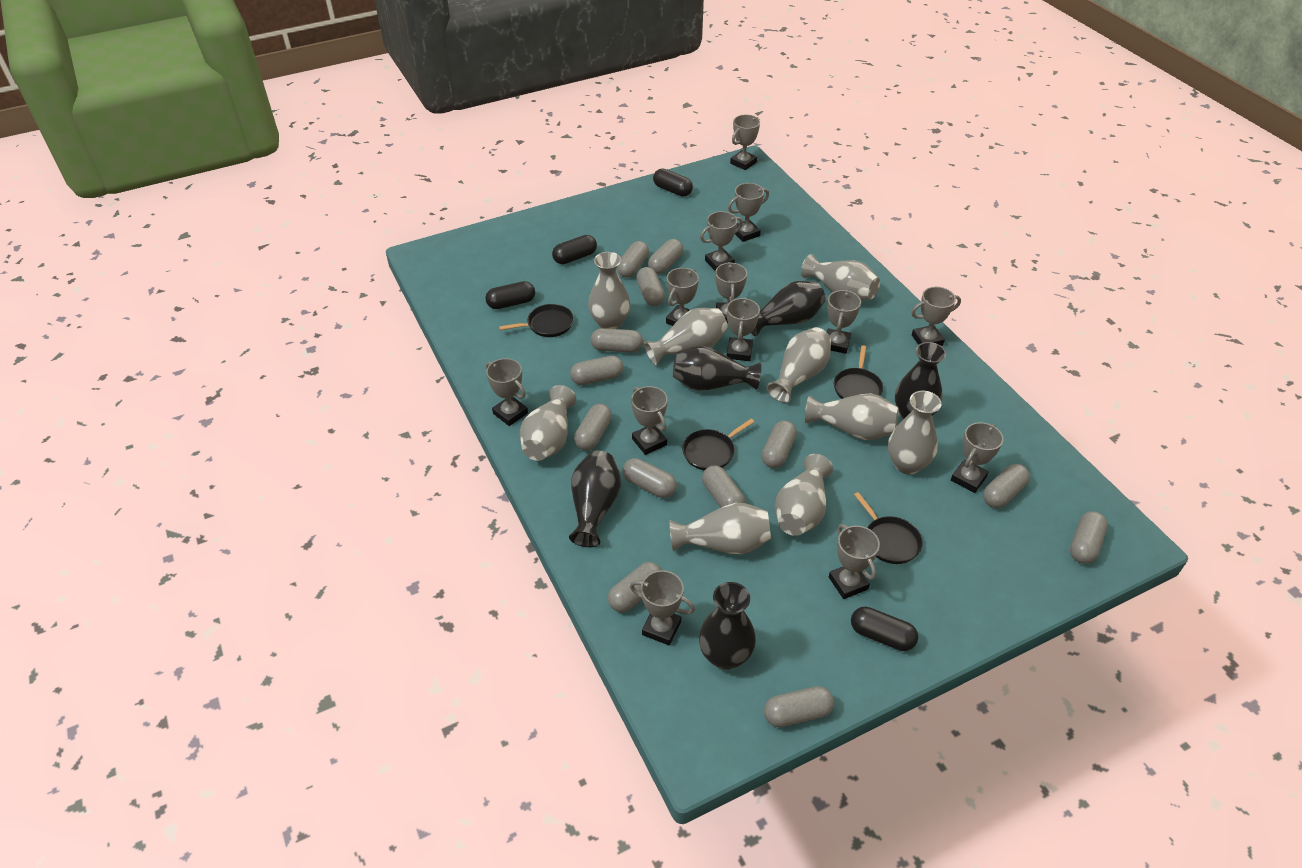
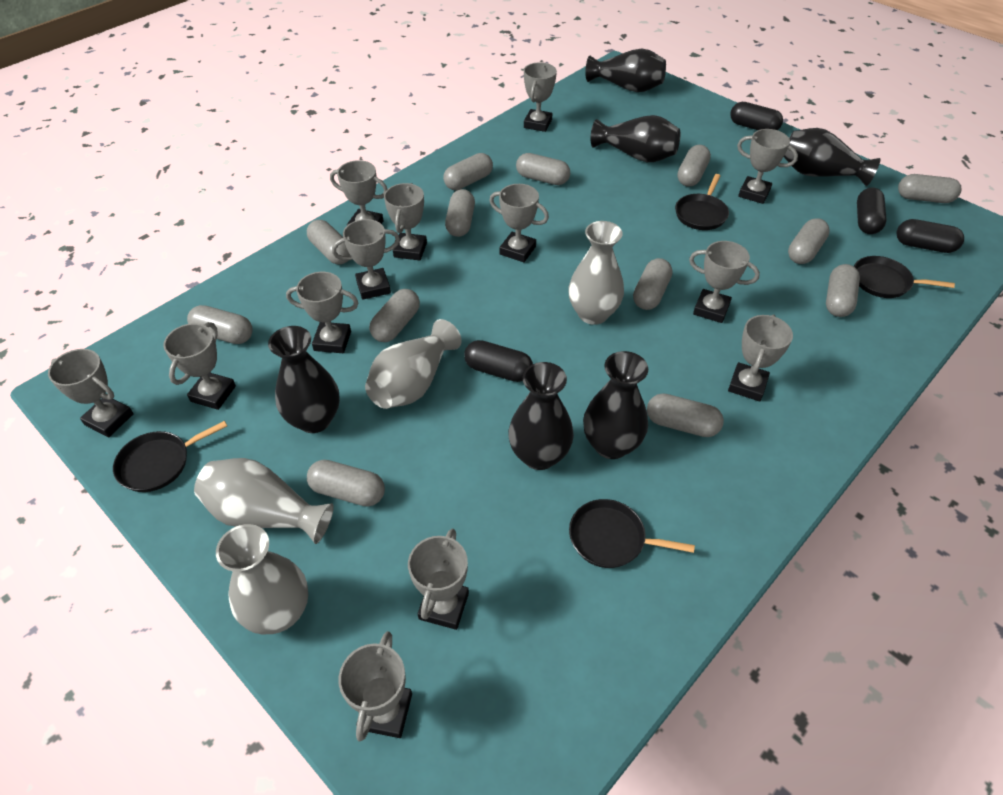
black vase: [569,451,621,547] [673,346,761,391] [699,582,756,670] [751,281,826,336] [895,342,946,419] = 5 -> [268,326,340,433] [508,362,574,470] [583,351,648,459] [585,49,666,92] [591,115,680,162] [784,128,881,186] = 6
grey vase: [520,385,576,461] [588,252,630,329] [644,308,728,366] [670,503,771,554] [767,327,831,403] [775,454,833,536] [801,254,880,301] [805,394,899,440] [888,391,942,475] = 9 -> [194,458,334,544] [216,524,308,634] [365,319,462,409] [568,221,624,325] = 4

